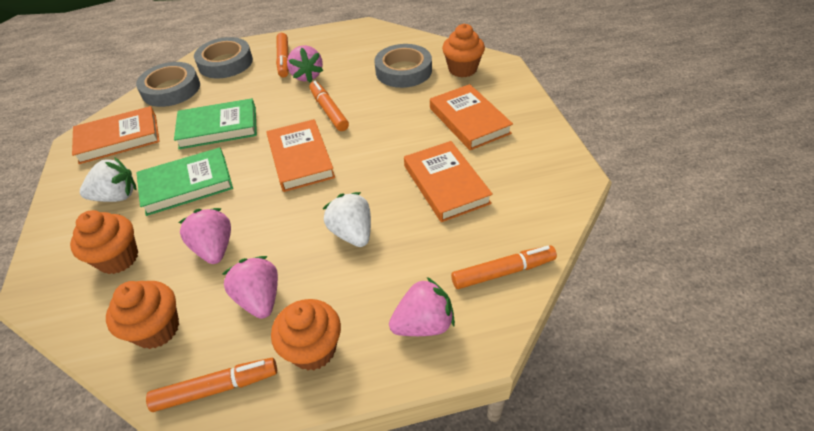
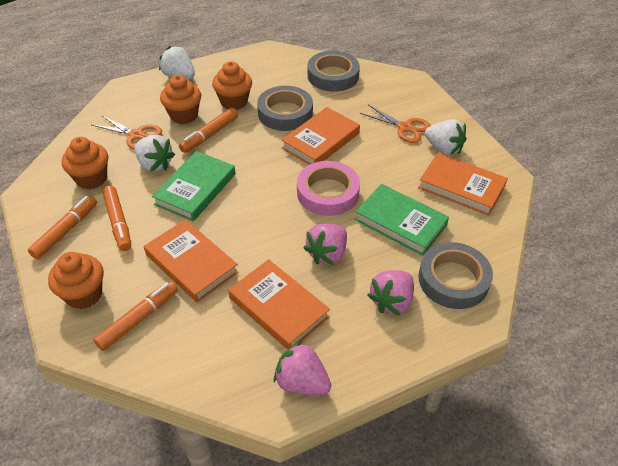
orange scissors: none = 0 -> [92,115,162,150] [360,105,431,143] = 2
pink strawberry: [178,208,231,264] [222,256,278,319] [287,45,323,83] [389,277,455,336] = 4 -> [274,341,331,395] [304,224,347,265] [367,270,414,315] = 3
pink tape: none = 0 -> [297,161,360,216] = 1
white strawberry: [80,158,136,202] [323,192,371,247] = 2 -> [134,135,175,172] [159,46,195,79] [425,119,467,156] = 3

